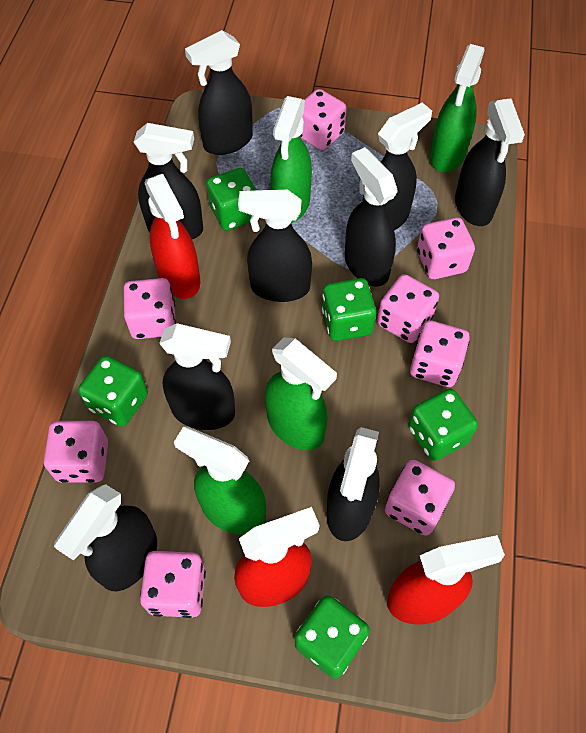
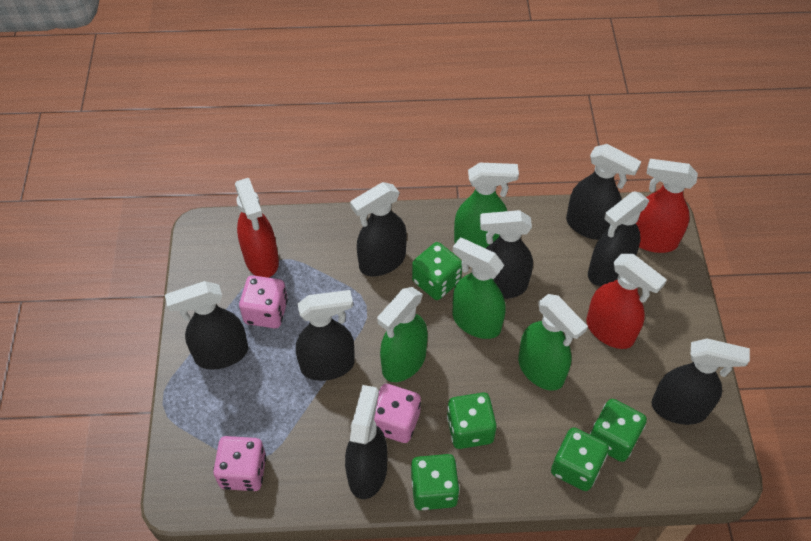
black spray bottle: [54,484,157,591] [134,123,203,239] [159,323,235,430] [185,30,253,155] [238,189,312,302] [326,427,380,541] [345,147,398,286] [362,103,432,230] [455,98,525,226] = 9 -> [165,281,248,370] [296,290,355,381] [345,385,388,499] [350,182,407,276] [480,210,533,299] [566,144,641,240] [588,191,650,286] [651,339,750,425] = 8
pink dice: [44,421,108,483] [123,278,176,339] [140,551,206,618] [300,89,347,150] [377,274,439,343] [385,460,455,536] [410,320,470,387] [417,217,475,279] = 8 -> [213,436,266,491] [239,275,288,328] [374,384,421,443] = 3

